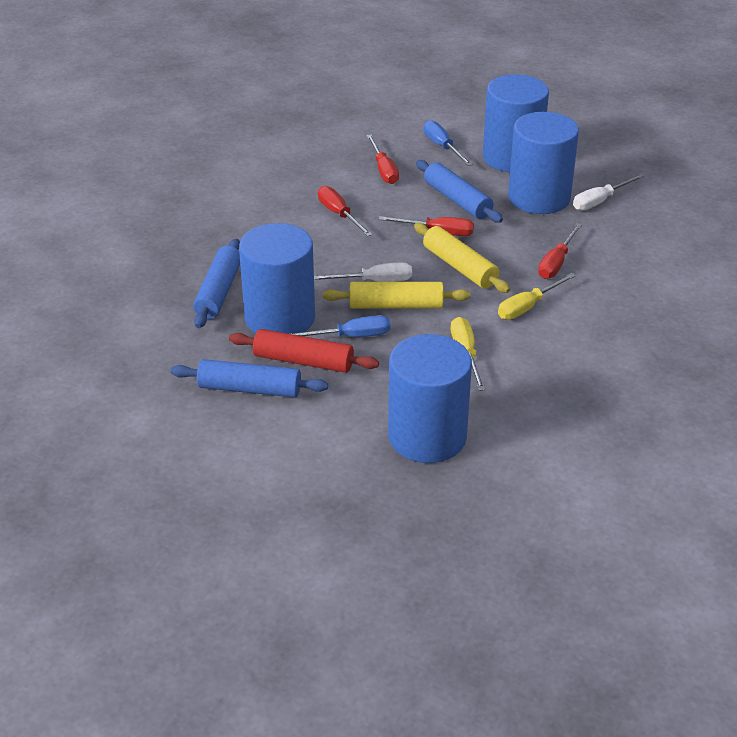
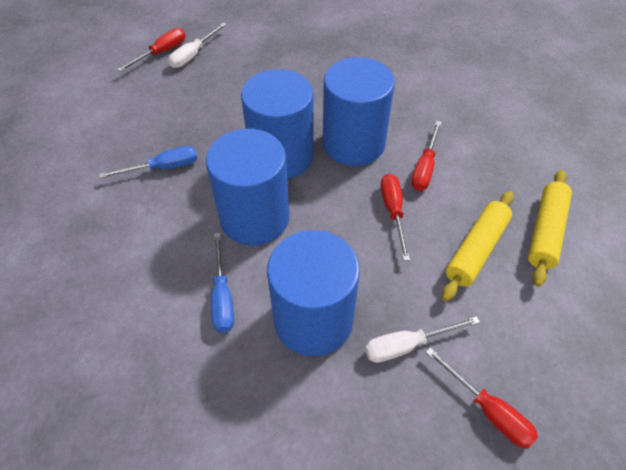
blue rolling pin: [171,359,328,398] [193,239,240,328] [416,160,503,223] = 3 -> none = 0
red rolling pin: [229,329,379,373] = 1 -> none = 0
yellow screwdriver: [451,317,485,391] [498,273,576,320] = 2 -> none = 0

